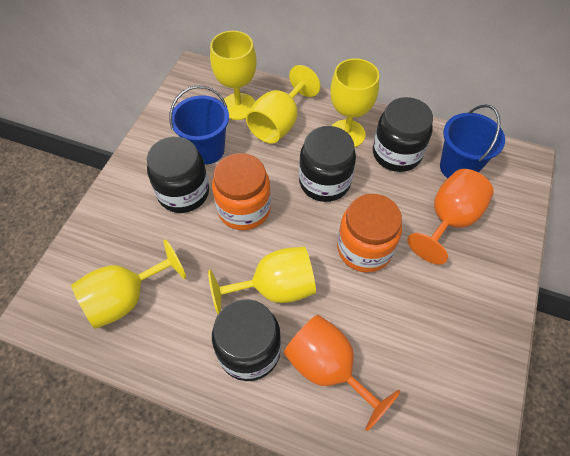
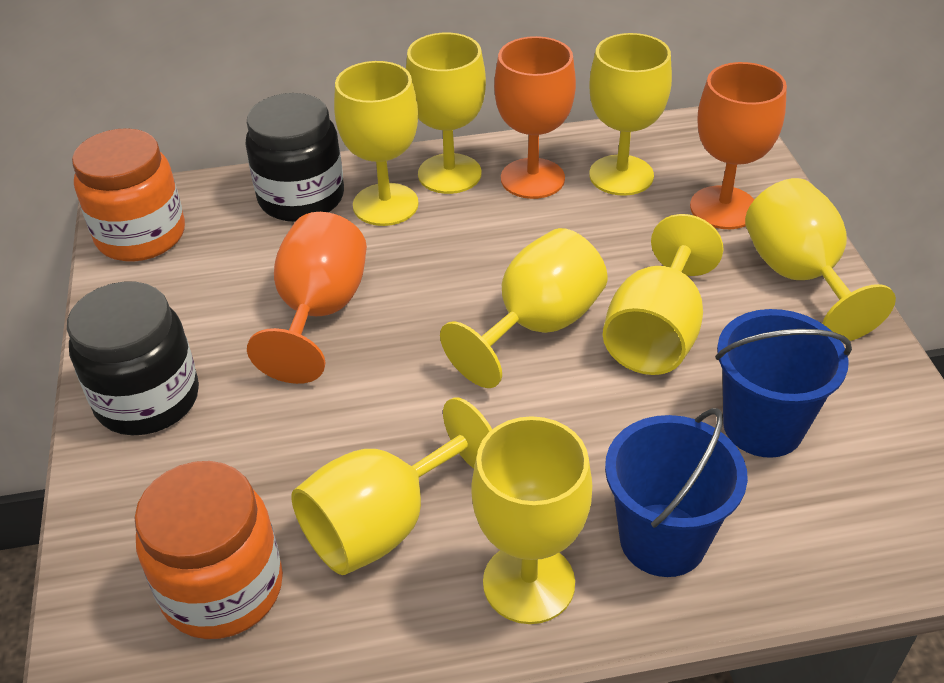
black jar: [147,137,209,213] [212,299,281,381] [299,126,356,202] [373,97,433,172] = 4 -> [67,282,199,435] [245,93,344,222] = 2
orange goblet: [284,315,401,431] [408,169,494,265] = 2 -> [247,212,367,384] [494,36,576,199] [690,62,787,229] = 3
yellow goblet: [71,239,186,329] [208,246,316,314] [210,31,257,120] [246,65,321,144] [330,58,379,147] = 5 -> [291,397,492,575] [334,61,419,226] [406,33,486,194] [440,228,608,388] [471,416,592,624] [589,33,672,196] [603,214,723,375] [745,178,896,341] = 8

